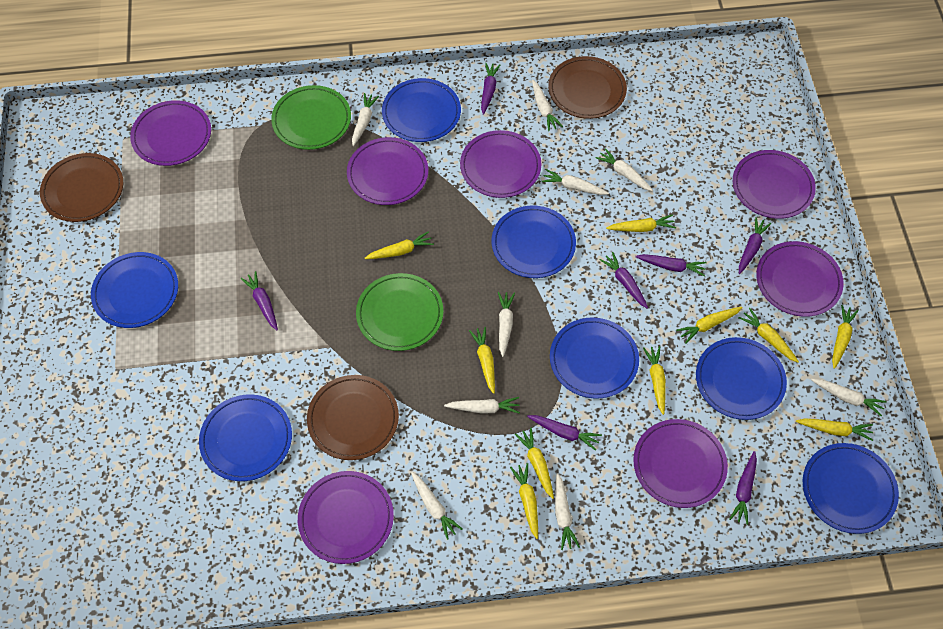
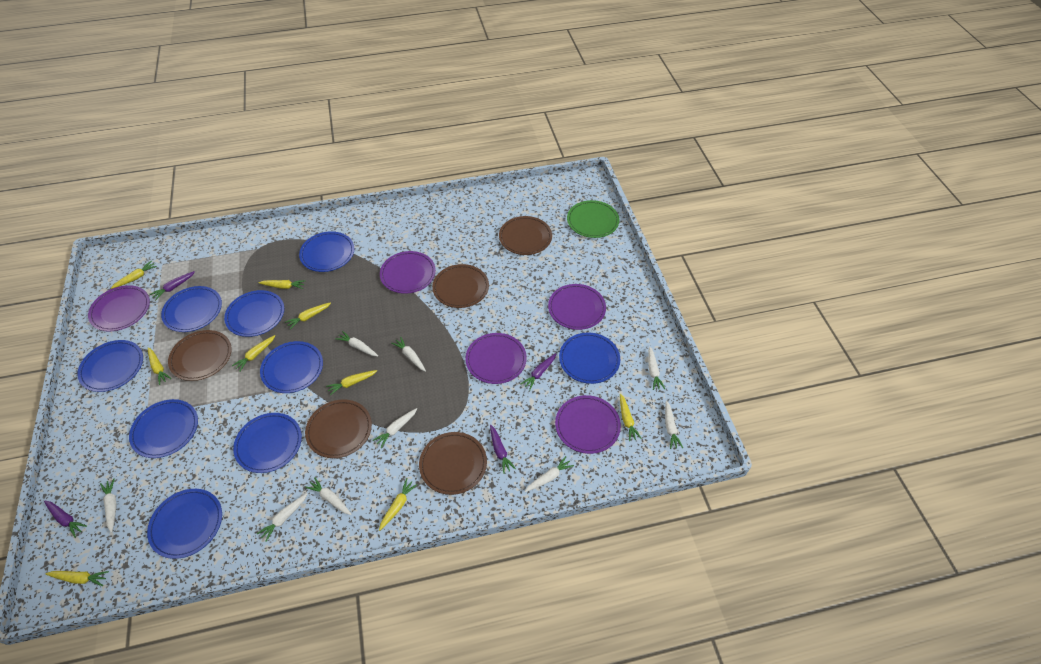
blue plate: [91,252,178,328] [199,394,292,481] [382,78,461,142] [492,206,576,278] [550,318,639,398] [696,337,787,420] [803,443,899,534] = 7 -> [77,340,143,392] [129,399,198,458] [147,489,222,559] [161,286,222,332] [224,290,284,337] [233,413,302,473] [260,341,323,393] [299,231,354,272] [559,333,620,384] = 9
brown plate: [40,153,124,222] [307,375,399,460] [548,56,627,119] = 3 -> [168,330,232,381] [305,399,372,458] [419,432,487,495] [432,264,489,308] [499,216,552,255] = 5
green plate: [271,85,351,150] [356,273,443,351] = 2 -> [567,200,619,238] = 1
purple carrot: [240,271,278,330] [481,63,500,115] [527,415,602,451] [600,252,648,309] [635,254,707,276] [730,451,757,525] [739,217,771,274] = 7 -> [44,500,87,537] [150,271,195,300] [490,425,516,474] [521,353,556,390] = 4
purple plate: [130,100,211,166] [298,471,394,564] [347,137,428,205] [460,130,541,198] [633,419,728,508] [733,150,816,219] [756,241,844,317] = 7 -> [88,285,150,331] [380,251,436,294] [465,333,527,384] [548,284,606,330] [555,395,621,454] = 5
yellow carrot: [365,231,434,259] [469,327,495,394] [510,463,538,539] [515,428,554,499] [606,214,676,232] [643,346,666,415] [677,307,742,344] [739,308,799,363] [796,419,873,441] [832,305,859,369] = 10 -> [46,571,109,586] [111,261,157,289] [148,347,171,385] [232,335,275,371] [258,280,306,289] [285,302,331,329] [326,370,377,395] [379,478,418,531] [620,394,642,441] = 9

